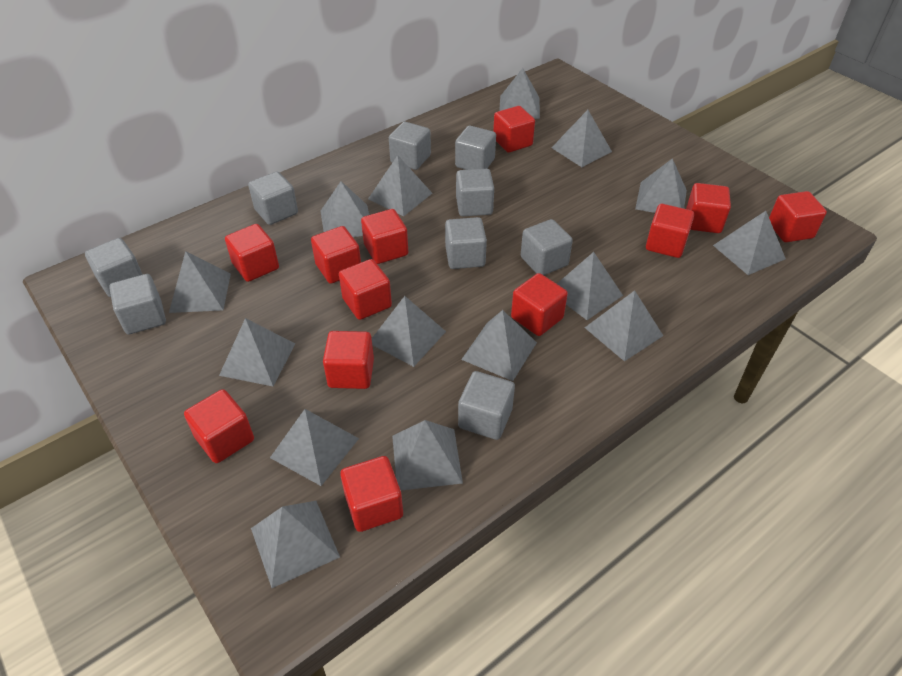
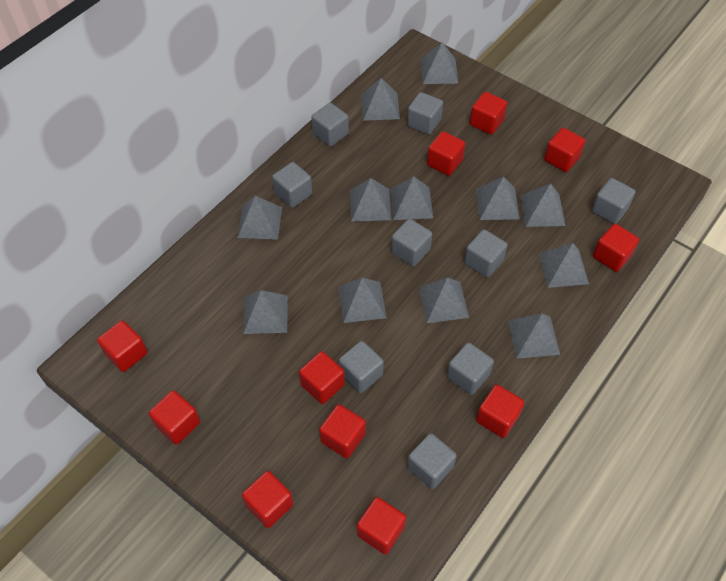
grey pyramid: [169,251,231,313] [219,318,296,386] [251,501,340,588] [270,409,359,486] [321,181,369,237] [368,155,432,217] [372,296,446,367] [392,420,463,490] [461,310,537,381] [499,68,540,119] [551,110,612,167] [557,252,623,320] [585,290,663,361] [635,158,687,213] [713,211,786,275] = 15 -> [237,196,282,240] [243,290,288,334] [339,278,386,323] [350,178,391,221] [361,78,400,121] [390,176,433,220] [419,277,469,323] [421,42,458,84] [476,177,520,220] [508,314,560,359] [520,183,565,227] [538,243,589,288] = 12
red cube: [184,389,254,463] [225,224,279,282] [311,226,361,284] [323,331,374,389] [339,259,392,320] [340,456,403,532] [361,209,408,264] [493,106,535,153] [511,273,568,336] [646,204,694,258] [686,183,731,233] [769,191,827,242] = 12 -> [97,320,147,372] [149,390,200,445] [242,471,293,528] [299,351,345,404] [319,404,366,458] [357,497,406,554] [427,131,465,176] [470,92,507,135] [476,384,525,438] [544,128,585,172] [593,224,639,272] = 11

